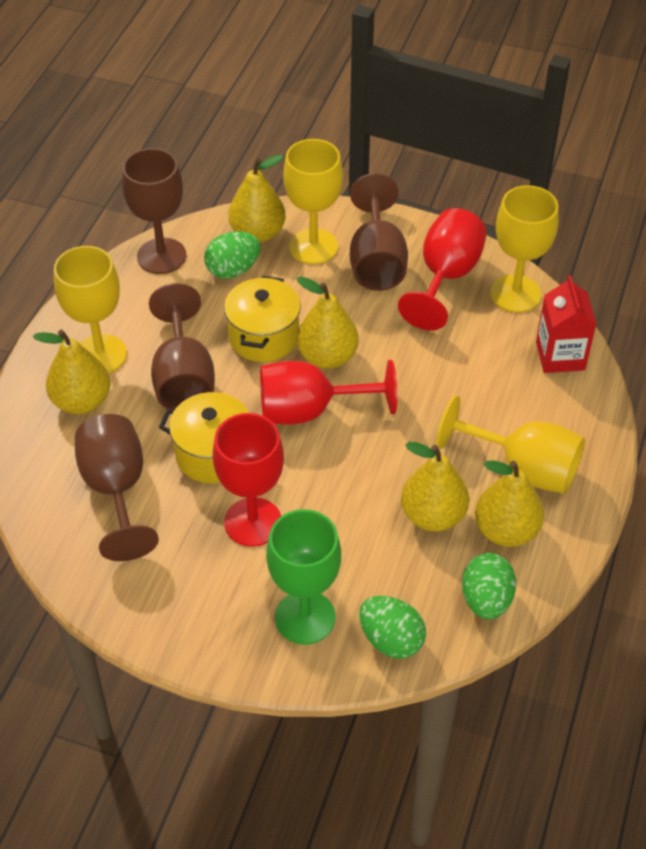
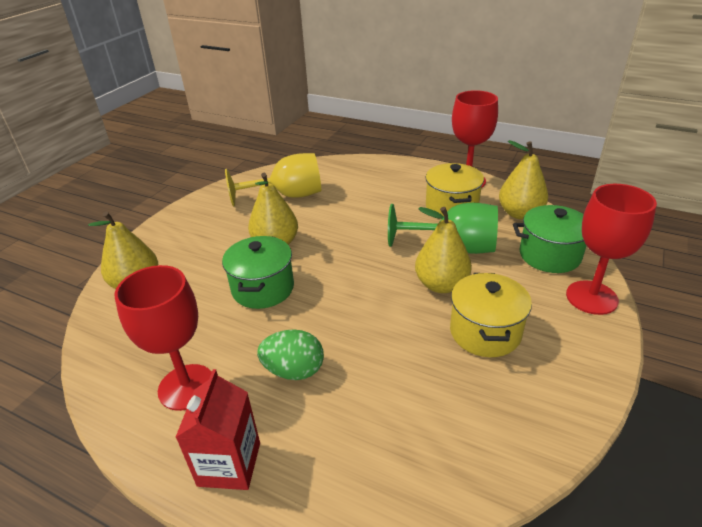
brown goblet: [75,414,159,561] [122,148,186,274] [149,283,215,410] [350,173,408,291] = 4 -> none = 0
green egg: [204,231,260,279] [359,596,426,659] [462,553,516,619] = 3 -> [257,329,324,380] = 1
green pot: none = 0 -> [222,236,294,309] [513,205,586,273] = 2
yellow goblet: [54,246,127,373] [283,139,343,264] [436,395,585,494] [490,185,559,313] = 4 -> [225,153,321,206] = 1
yellow pear: [33,330,111,414] [228,155,285,243] [297,277,359,369] [401,442,469,532] [475,460,544,547] = 5 -> [88,212,158,289] [248,173,298,245] [415,207,472,293] [499,140,548,220] = 4

